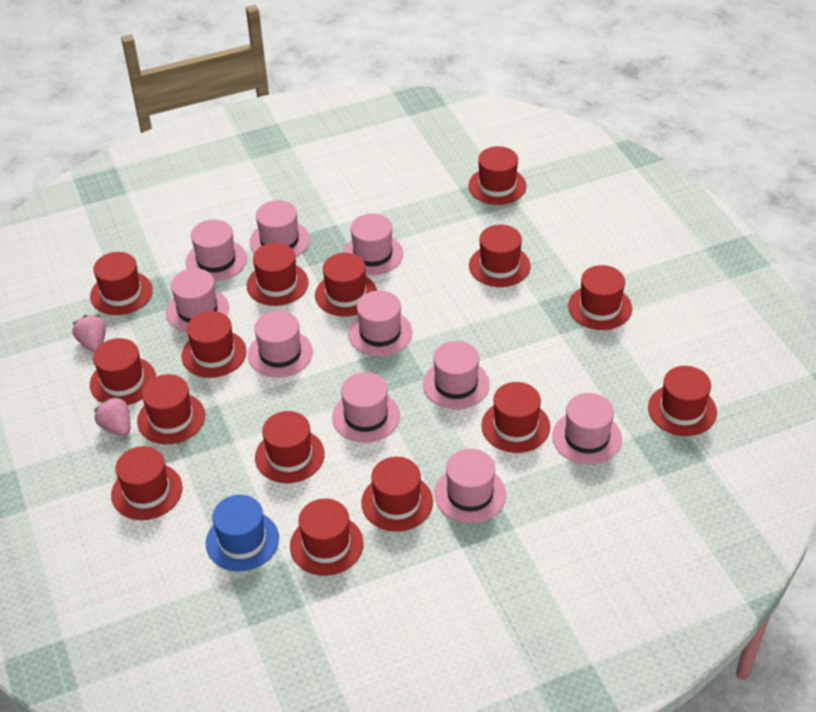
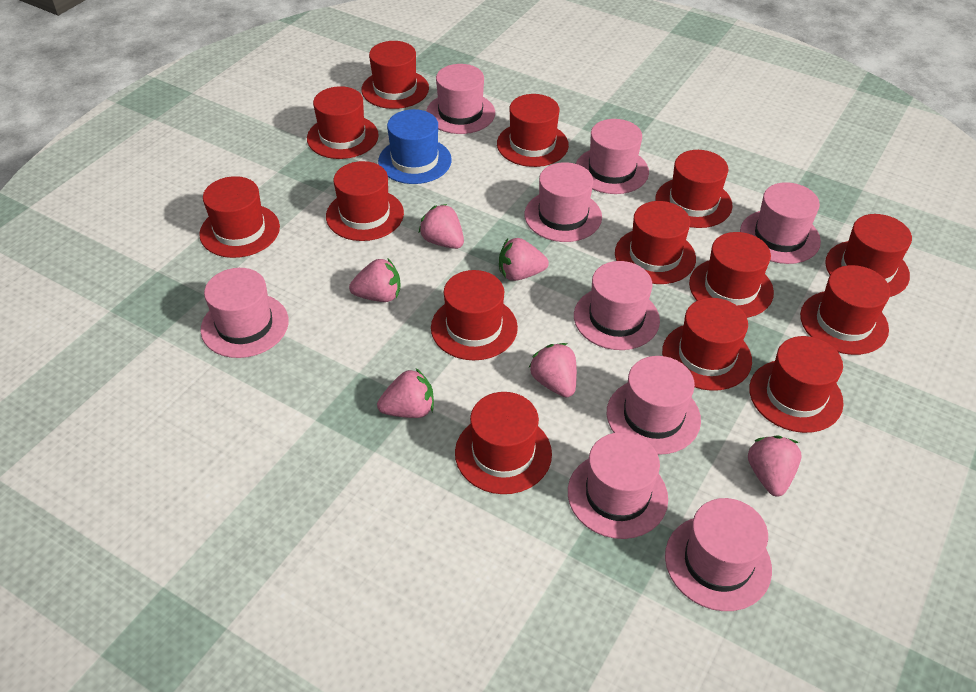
pink hat: [166,268,229,332] [186,219,247,281] [248,311,313,378] [250,200,310,257] [332,372,400,443] [343,213,403,275] [348,291,412,357] [423,341,490,409] [434,449,506,523] [552,393,622,465] = 10 -> [200,268,289,358] [426,64,495,134] [524,162,602,242] [568,432,668,539] [574,261,660,350] [576,119,649,194] [607,356,701,455] [665,498,772,611] [740,182,821,264] = 9
pink strawberry: [72,315,106,352] [94,396,130,436] = 2 -> [349,259,400,302] [377,369,434,418] [419,204,464,249] [499,238,549,281] [529,343,577,397] [748,436,802,496] = 6
red hat: [90,252,153,315] [90,338,156,405] [111,446,183,520] [137,374,205,444] [181,311,247,378] [247,243,309,306] [255,411,325,483] [290,499,364,576] [315,253,377,317] [361,457,433,532] [468,146,527,205] [469,225,531,287] [481,382,550,453] [568,265,632,330] [648,366,717,436] = 15 -> [199,176,280,258] [307,86,379,159] [326,161,404,241] [362,41,429,109] [431,270,518,360] [455,392,552,494] [497,94,569,167] [615,201,696,284] [655,150,732,228] [662,298,752,391] [689,232,774,318] [749,336,844,433] [800,265,890,355] [825,214,912,297] = 14

